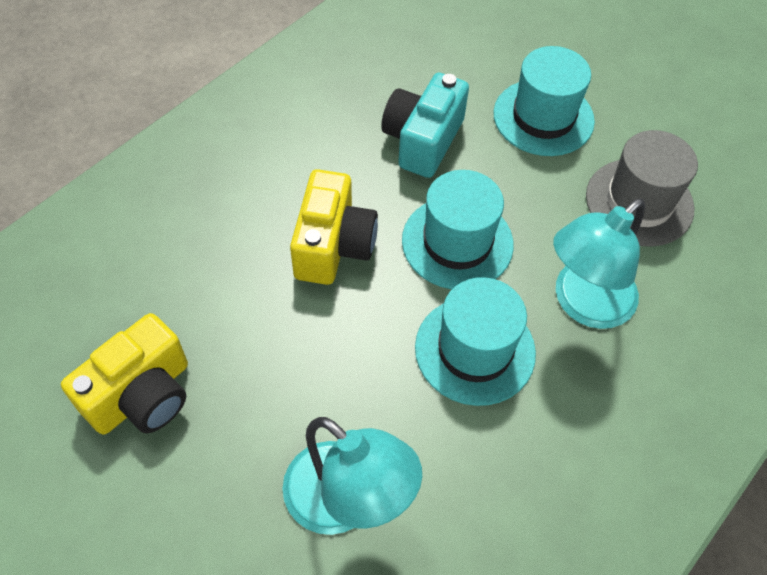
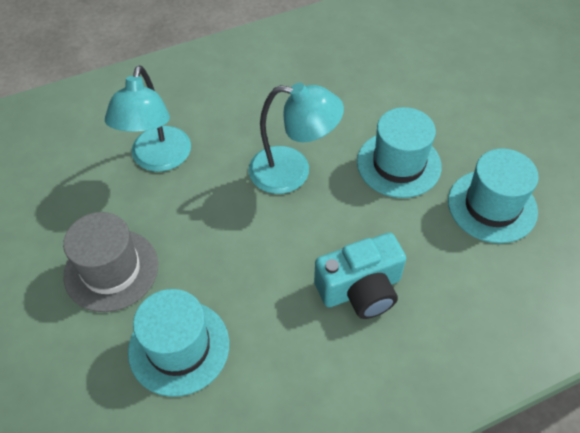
yellow camera: [61,313,188,435] [290,169,378,285] = 2 -> none = 0

